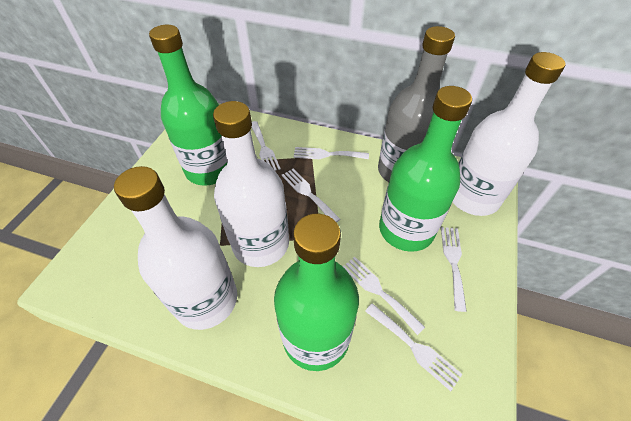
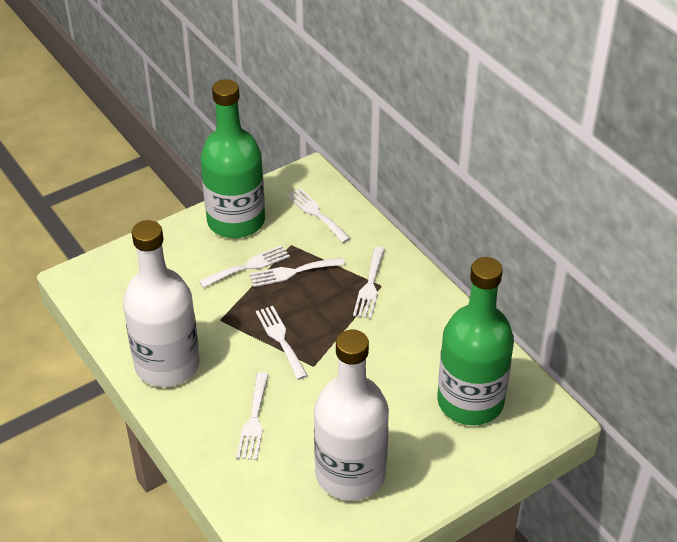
green bottle: [149,25,227,186] [274,214,359,371] [379,86,472,252] = 3 -> [200,79,265,238] [437,257,514,425] = 2
grey bottle: [378,26,455,182] = 1 -> none = 0
white bottle: [114,166,237,330] [213,101,289,267] [453,52,566,216] = 3 -> [123,220,200,387] [314,330,389,501] = 2

